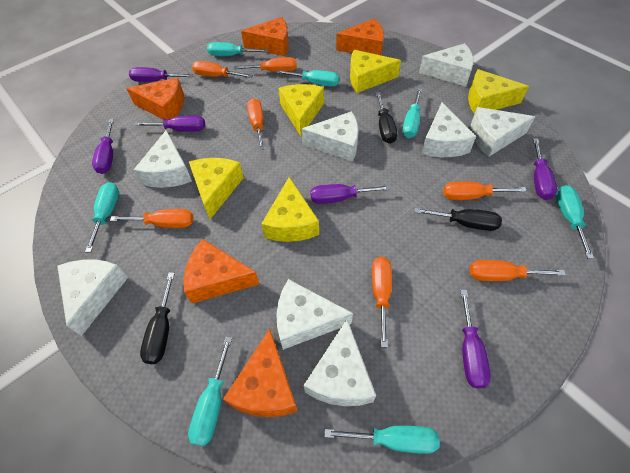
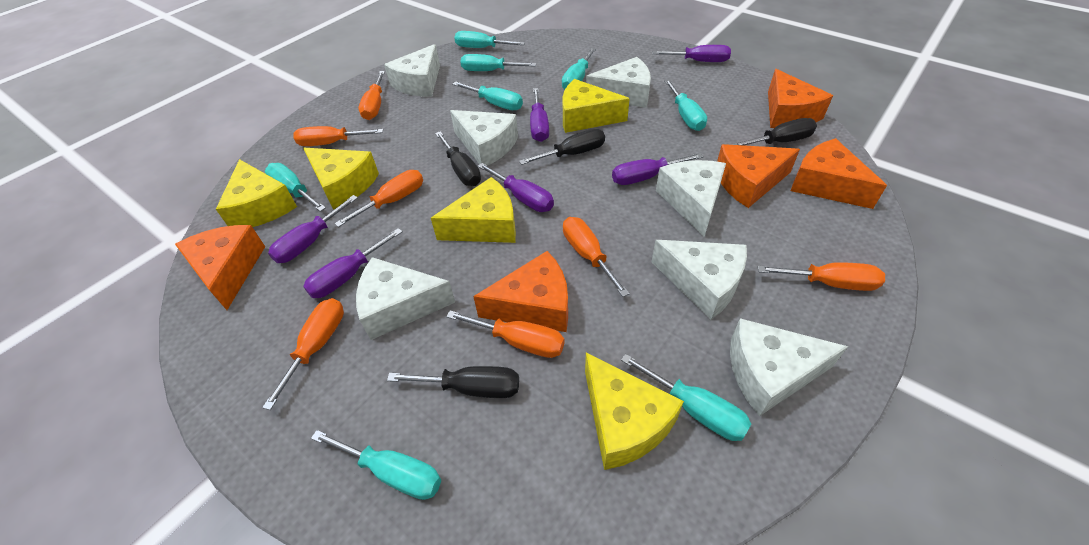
black screwdriver: [140,272,175,364] [376,92,397,144] [414,208,502,231] = 3 -> [387,366,519,398] [435,131,481,186] [519,129,605,165] [731,118,817,146] = 4
turquoise screwdriver: [85,182,119,252] [188,336,232,446] [207,42,268,56] [276,70,339,87] [324,426,439,454] [402,88,422,138] [556,185,594,259] = 7 -> [265,163,326,212] [311,430,441,500] [452,81,523,110] [454,31,525,48] [460,54,536,71] [562,48,596,89] [621,354,751,441] [664,79,707,131] = 8
white cheese: [57,259,128,336] [134,130,192,188] [276,279,353,350] [301,111,358,162] [304,319,376,406] [419,43,474,87] [421,103,476,157] [471,107,535,157] = 8 -> [356,257,455,340] [384,44,440,97] [450,110,518,166] [586,57,651,108] [652,240,747,320] [656,160,726,237] [730,318,848,416] = 7

